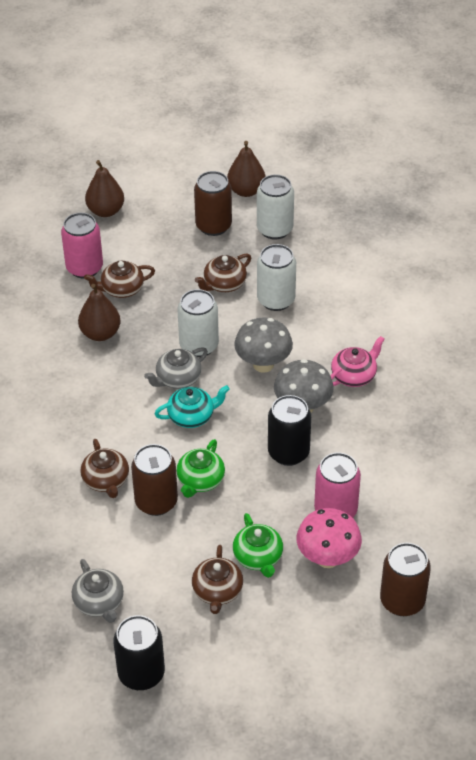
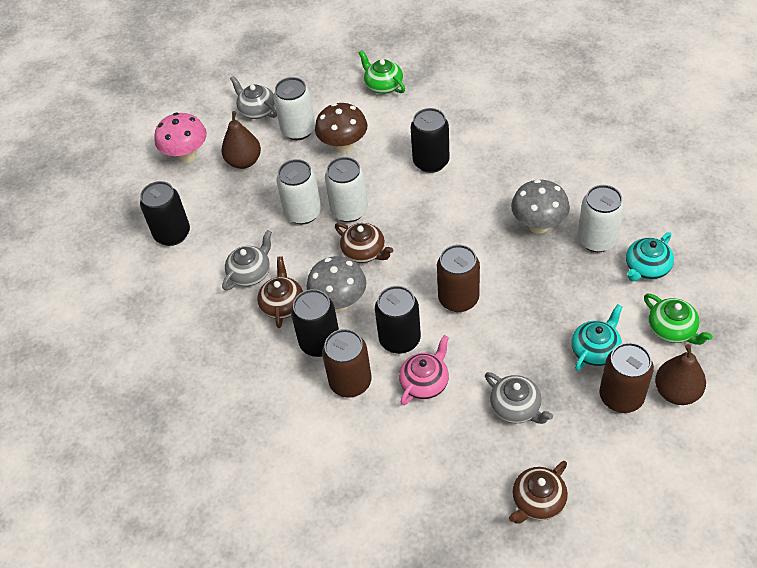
black can: [113,615,165,690] [268,395,311,466] = 2 -> [140,181,190,246] [291,289,339,357] [375,286,421,354] [411,108,449,173] = 4
brown mushroom: none = 0 -> [315,103,367,153] = 1
brown pear: [78,284,121,341] [85,160,124,217] [227,141,266,197] = 3 -> [221,111,261,169] [655,344,706,405] = 2
brown teapot: [80,439,129,498] [84,261,155,298] [192,545,243,614] [195,253,251,292] = 4 -> [257,257,303,328] [335,223,393,263] [509,461,568,524] = 3
grey teapot: [72,559,124,623] [144,347,208,389] = 2 -> [222,230,272,291] [230,76,277,119] [485,372,553,424] = 3
pink can: [61,212,103,279] [314,452,361,518] = 2 -> none = 0
turquoise teapot: [155,385,230,428] = 1 -> [572,304,623,371] [626,232,674,282] = 2
white can: [177,289,219,357] [257,174,294,240] [257,244,296,311] = 3 -> [274,77,315,140] [276,159,321,225] [325,157,368,222] [577,185,624,252] = 4

